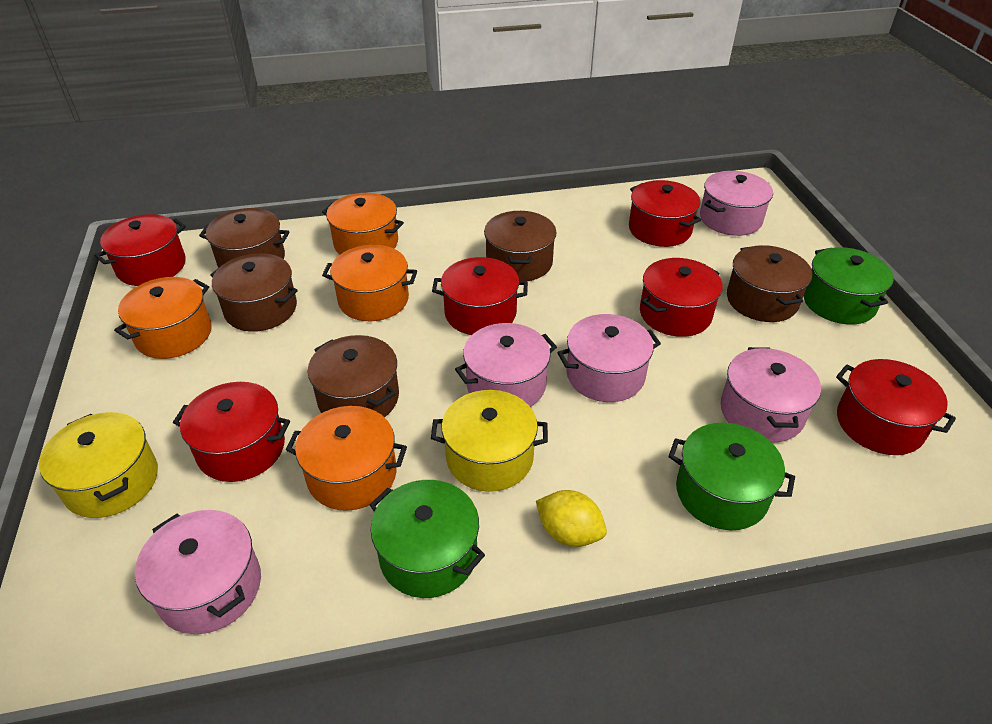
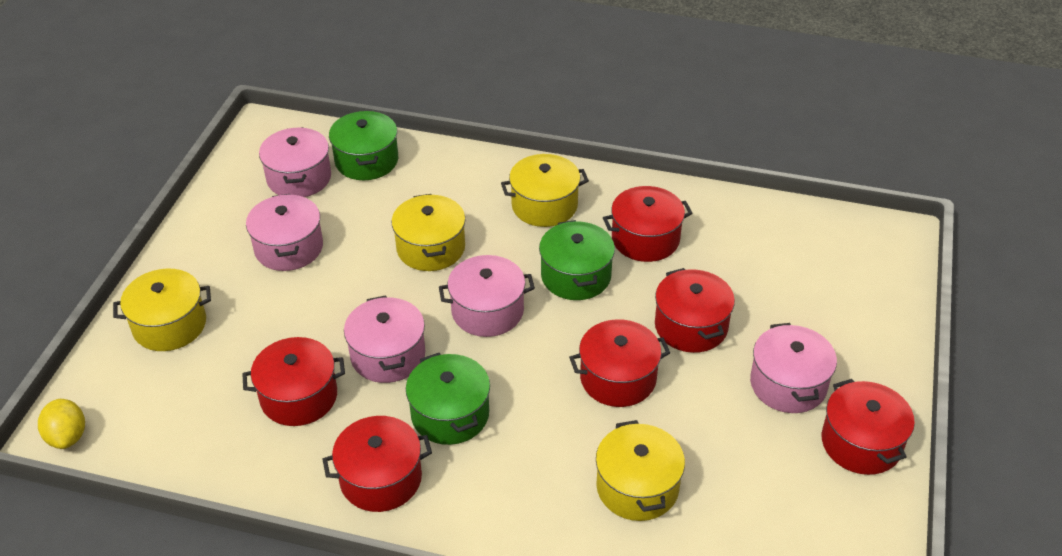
brown pot: [199,208,289,268] [210,253,298,332] [308,335,399,417] [484,211,557,281] [727,245,812,322] = 5 -> none = 0
orange pot: [114,277,212,359] [286,406,407,511] [322,193,404,254] [322,245,417,321] = 4 -> none = 0
yellow pot: [39,412,158,518] [431,390,548,492] = 2 -> [113,269,211,351] [392,194,466,271] [501,154,589,227] [596,420,685,521] = 4

